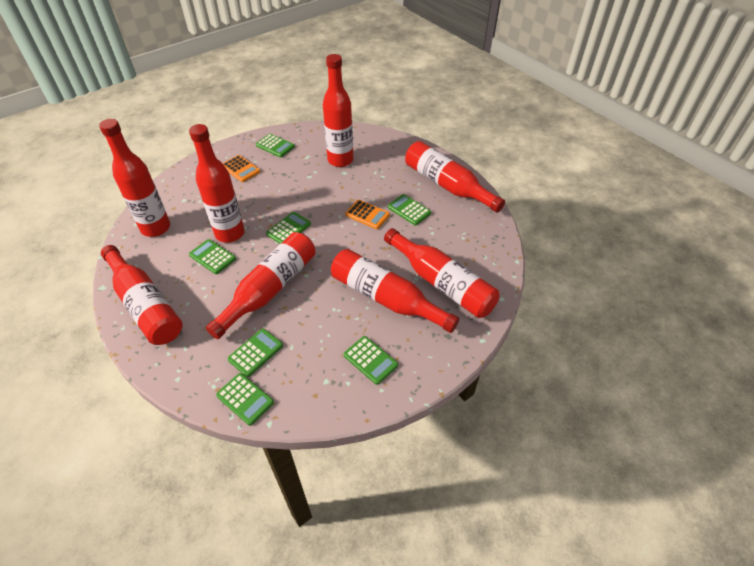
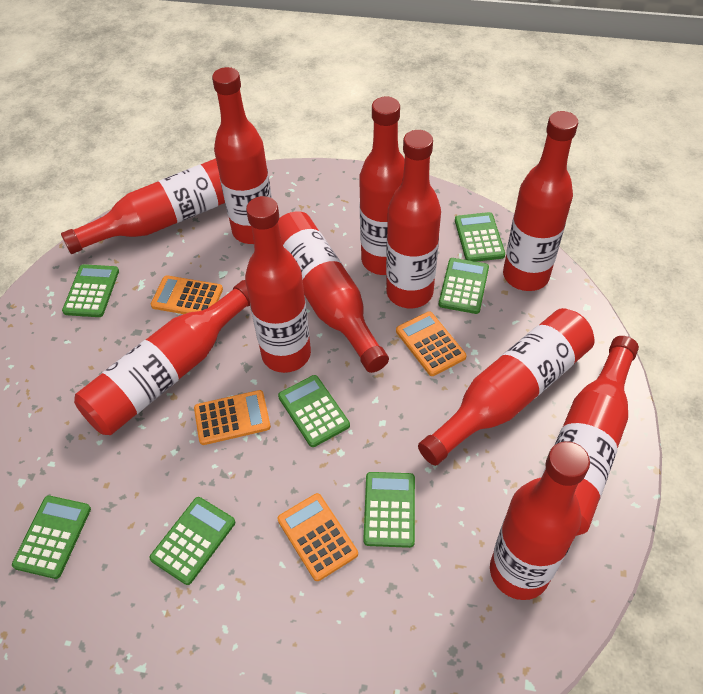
orange calculator: [223,155,260,182] [345,200,390,229] = 2 -> [151,276,223,314] [194,390,271,445] [277,493,358,581] [396,311,466,376] = 4
red bottle: [99,119,170,237] [101,245,183,345] [189,124,245,243] [206,232,316,339] [323,54,353,167] [331,249,459,333] [384,228,500,318] [405,141,505,213] = 8 -> [61,158,225,254] [74,280,250,435] [212,67,272,244] [245,196,311,373] [278,211,389,373] [359,97,405,275] [386,130,441,308] [418,308,595,466] [490,441,590,600] [503,111,578,291] [541,336,639,536] = 11

